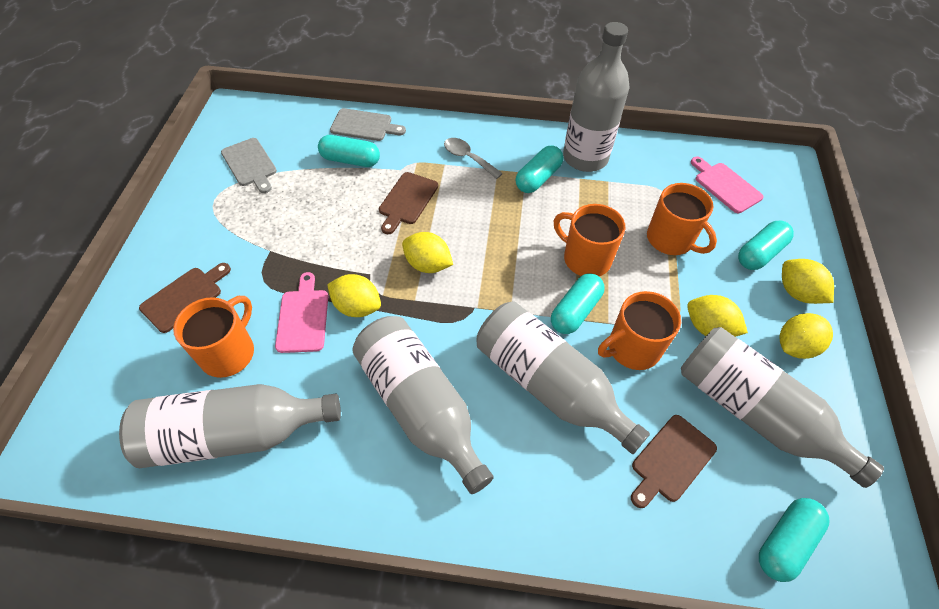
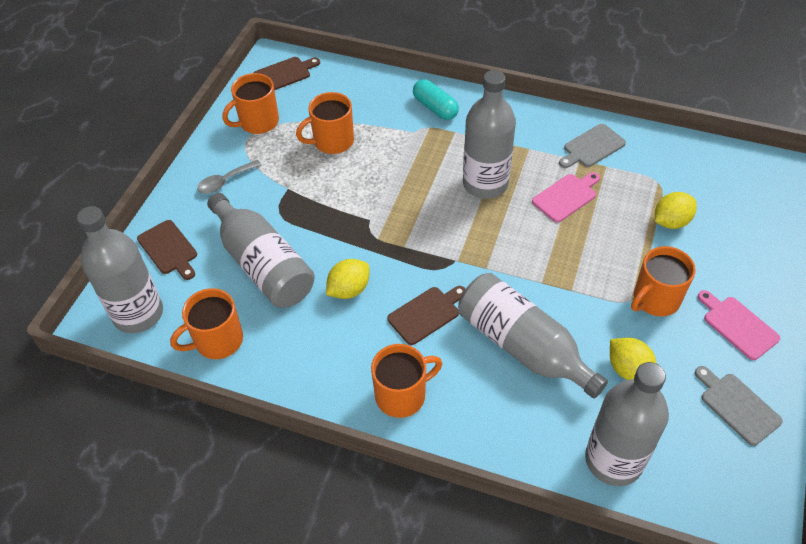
orange mug: [173,296,254,378] [554,204,625,276] [598,291,681,370] [647,183,717,255] = 4 -> [170,288,243,359] [222,73,279,134] [296,92,354,154] [371,344,442,418] [631,246,696,316] = 5
turquoise capsule: [318,135,380,167] [515,146,563,193] [551,273,605,334] [738,221,794,270] [759,498,829,582] = 5 -> [413,79,459,120] = 1
yellow lemon: [327,274,381,317] [402,232,453,273] [687,295,748,337] [780,313,833,359] [782,259,834,304] = 5 -> [326,259,370,299] [610,338,656,380] [655,192,697,229] = 3

